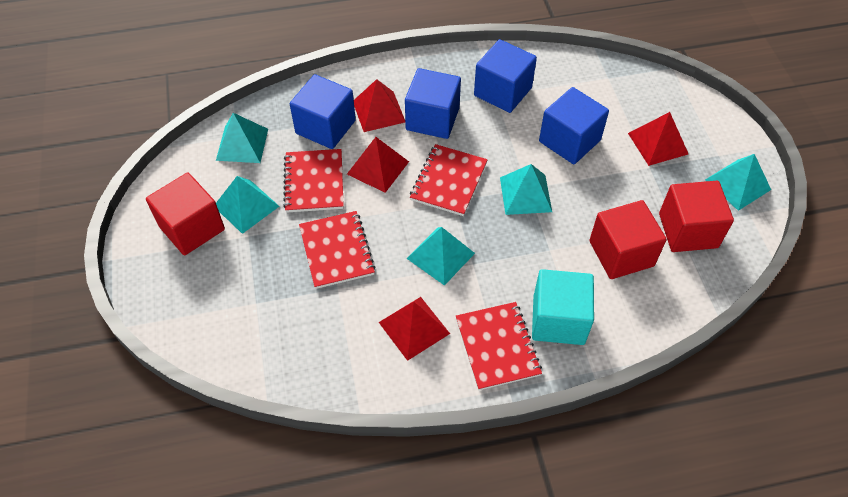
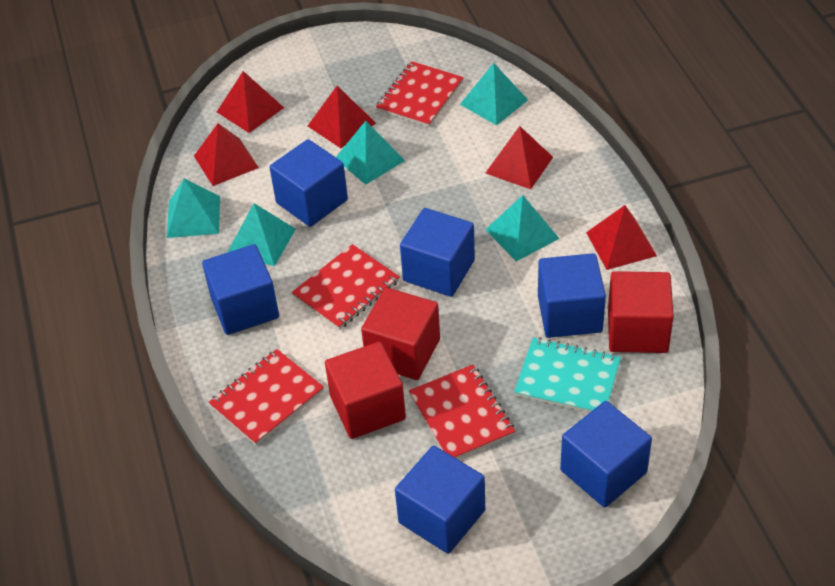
blue cube: [290,74,356,149] [405,68,461,139] [474,39,537,113] [539,87,609,164] = 4 -> [202,244,279,335] [270,139,348,227] [395,446,485,554] [400,208,475,297] [538,253,606,338] [560,401,652,507] = 6
red pyramid: [347,137,409,193] [354,79,405,132] [379,297,450,361] [628,112,688,166] = 4 -> [194,123,259,186] [217,71,284,133] [308,86,376,148] [485,126,553,189] [586,205,657,270] = 5
turquoise cube: [532,269,594,345] = 1 -> none = 0
turquoise notebook: none = 0 -> [514,337,621,413] = 1

